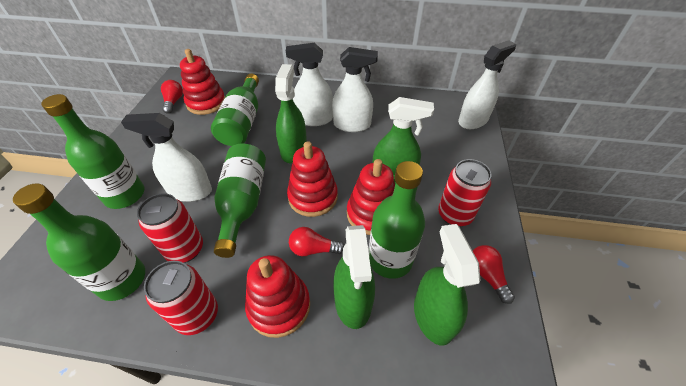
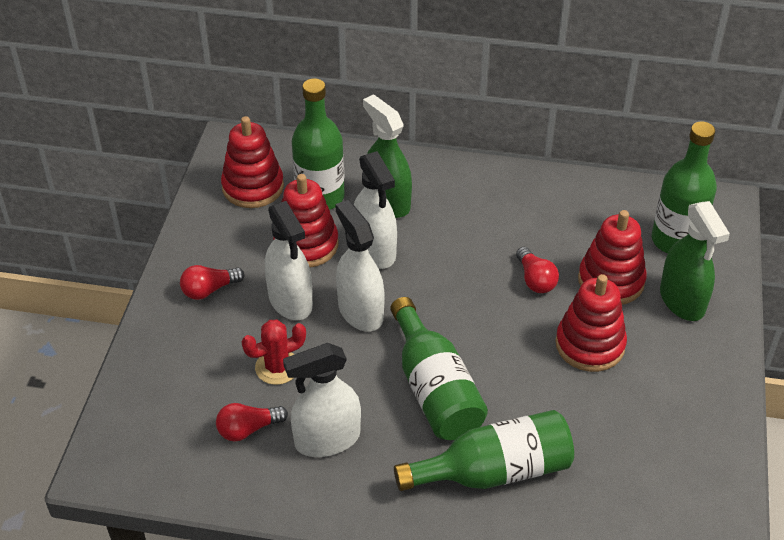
green bottle: [13,183,145,301] [41,94,144,209] [211,74,259,146] [214,144,266,258] [369,161,425,279] = 5 -> [292,78,345,210] [390,297,488,440] [394,410,574,491] [652,121,717,254] = 4
green spray bottle: [275,64,307,163] [333,225,375,329] [372,97,434,183] [414,224,480,345] = 4 -> [363,94,412,218] [660,201,730,321] = 2
red cactus: none = 0 -> [242,320,306,385] = 1
red can: [137,193,203,263] [144,261,218,335] [438,159,491,227] = 3 -> none = 0

